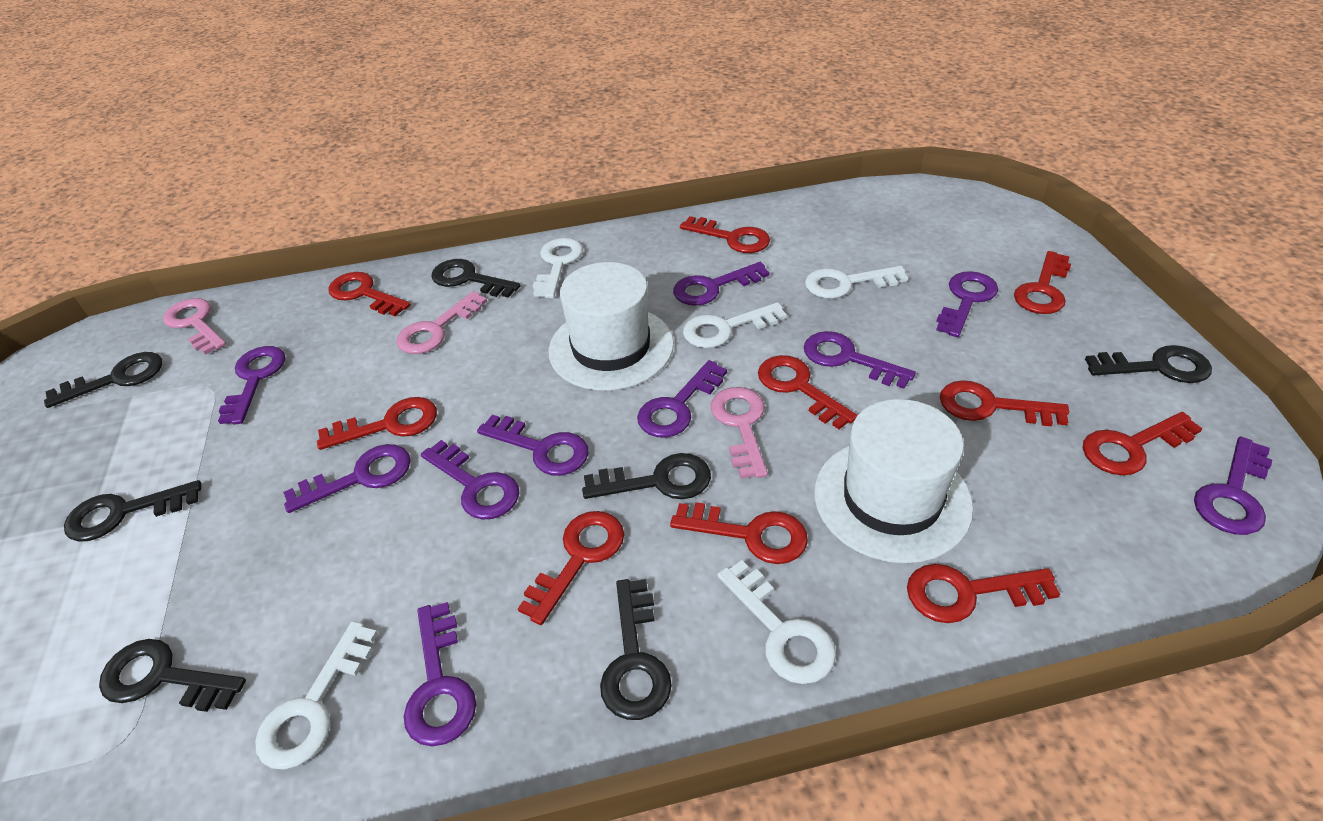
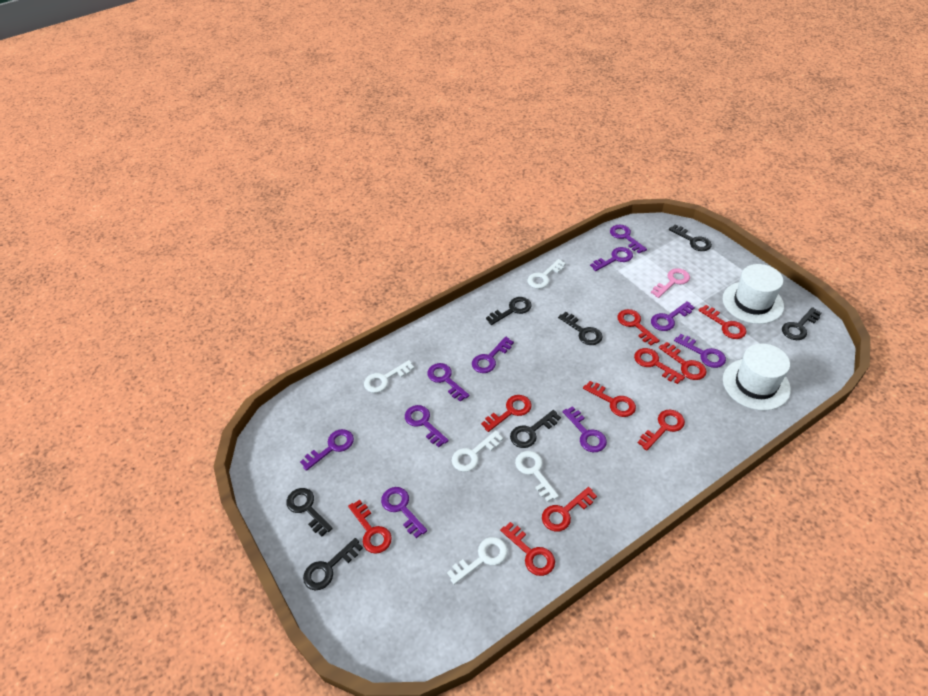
pink key: [163,298,226,355] [396,291,487,354] [710,387,768,479] = 3 -> [651,268,690,298] = 1

